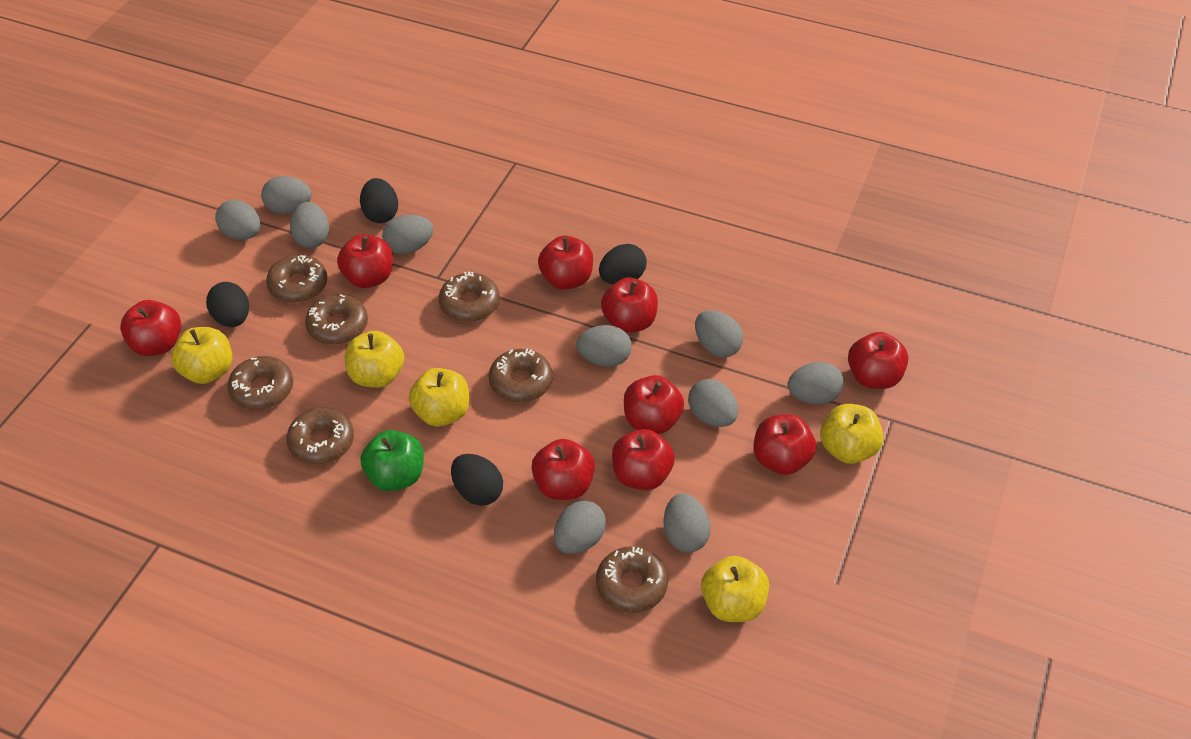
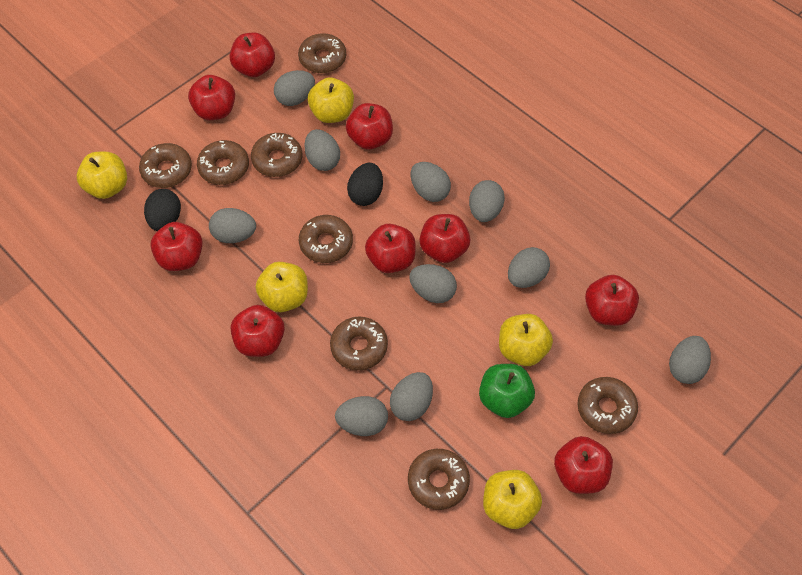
black egg: [206,282,249,327] [360,178,398,223] [451,454,503,506] [599,244,647,285] = 4 -> [144,189,181,231] [347,163,383,206] = 2
brown donut: [227,356,293,410] [266,255,327,303] [286,407,354,465] [305,294,368,345] [439,272,500,322] [489,348,553,403] [596,546,668,613] = 7 -> [139,143,192,188] [197,140,249,185] [251,133,302,177] [298,33,346,73] [299,215,353,263] [330,317,388,370] [408,449,470,510] [577,377,638,434] = 8

